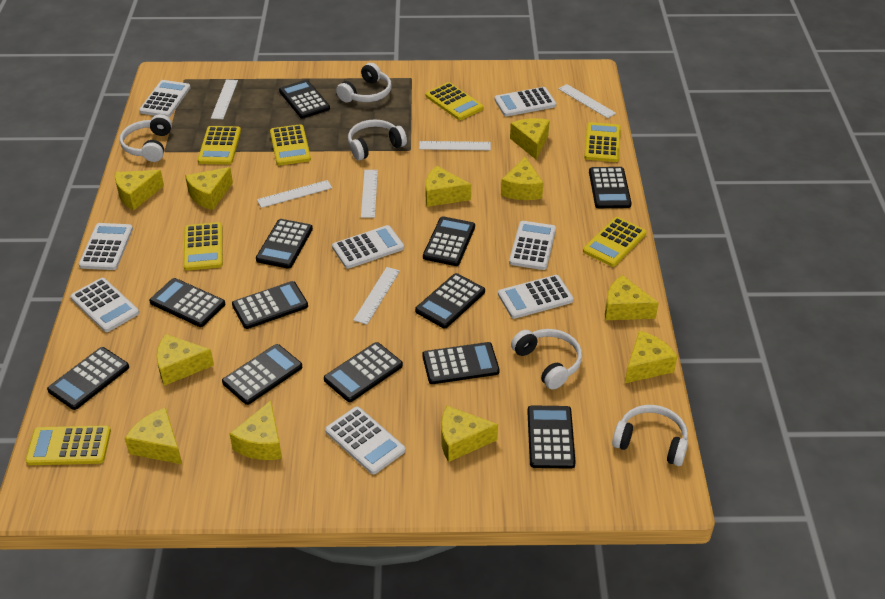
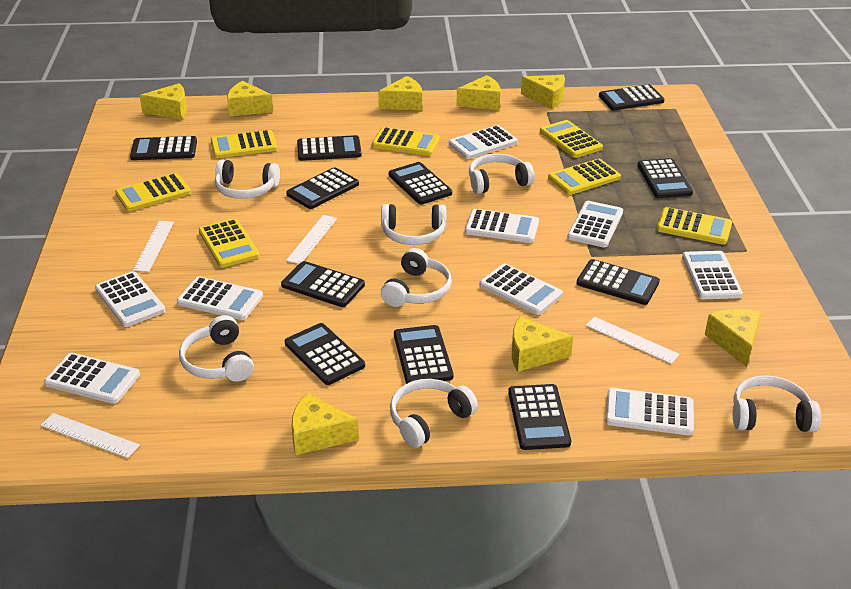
black calculator: [47,347,129,410] [149,278,225,327] [222,344,302,405] [232,281,308,329] [256,219,313,269] [279,80,330,118] [324,342,403,402] [415,273,485,328] [422,342,500,384] [423,216,475,266] [527,405,576,469] [589,167,632,208] = 12 -> [130,136,197,160] [281,261,365,307] [285,323,365,385] [286,167,359,209] [297,135,362,161] [389,162,452,205] [394,325,453,384] [508,384,571,450] [576,259,660,305] [599,85,664,110] [637,158,693,198] = 11
white calculator: [70,278,139,332] [79,223,133,270] [139,80,191,117] [325,407,405,474] [332,225,404,269] [494,87,556,117] [498,275,574,319] [509,221,556,270] = 8 -> [44,353,140,404] [95,271,166,327] [177,276,263,320] [449,125,518,159] [465,209,539,243] [479,264,563,315] [567,201,623,248] [605,388,694,435] [682,251,743,299] = 9
white headphones: [120,114,172,162] [336,63,392,102] [348,119,407,161] [511,329,582,389] [612,405,688,466] = 5 -> [179,315,254,382] [215,159,280,199] [381,204,446,245] [381,248,452,307] [390,379,478,448] [469,154,534,194] [733,375,821,432] = 7
white ruler: [211,80,238,119] [257,180,332,208] [353,267,400,324] [361,170,378,218] [419,141,491,150] [558,84,616,118] = 6 -> [40,413,140,458] [133,221,174,272] [286,215,337,264] [585,317,680,364] = 4
yellow cheese: [115,170,164,210] [125,407,183,465] [156,334,214,386] [185,167,233,210] [229,401,282,460] [425,166,471,207] [441,406,498,462] [501,157,544,200] [510,118,550,160] [605,275,659,320] [625,331,677,383] = 11 -> [140,83,187,120] [227,81,273,117] [292,393,359,455] [378,76,422,111] [456,75,501,110] [512,316,573,372] [521,75,565,109] [705,309,761,367] = 8

